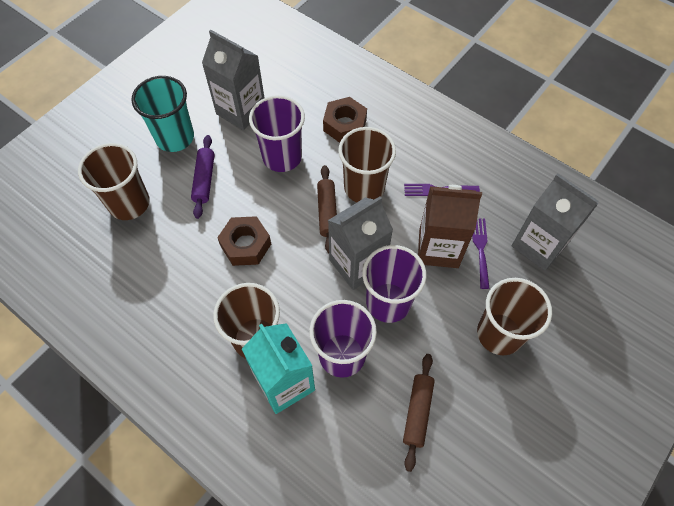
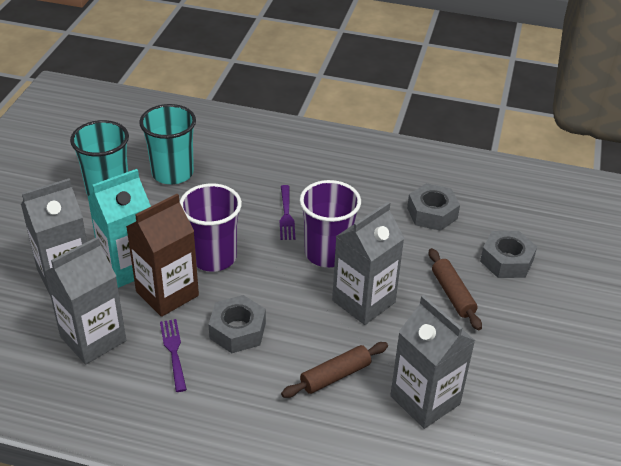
brown cup: [78,143,150,220] [213,283,280,359] [338,127,396,202] [477,278,552,355] = 4 -> none = 0
brown nut: [217,216,271,266] [323,97,367,143] = 2 -> none = 0
grey carton: [202,30,264,130] [328,196,393,290] [512,173,598,271] = 3 -> [21,178,87,295] [45,237,126,365] [332,202,404,325] [390,295,475,429] = 4
grey nut: none = 0 -> [208,295,266,353] [407,183,460,231] [480,231,537,278] = 3
purple cup: [249,95,305,172] [309,300,377,378] [362,245,427,323] = 3 -> [180,183,242,272] [300,180,361,267] = 2
purple rolling pin: [191,135,215,219] = 1 -> none = 0
turquoise cup: [131,76,194,152] = 1 -> [70,120,129,196] [139,104,196,184] = 2

